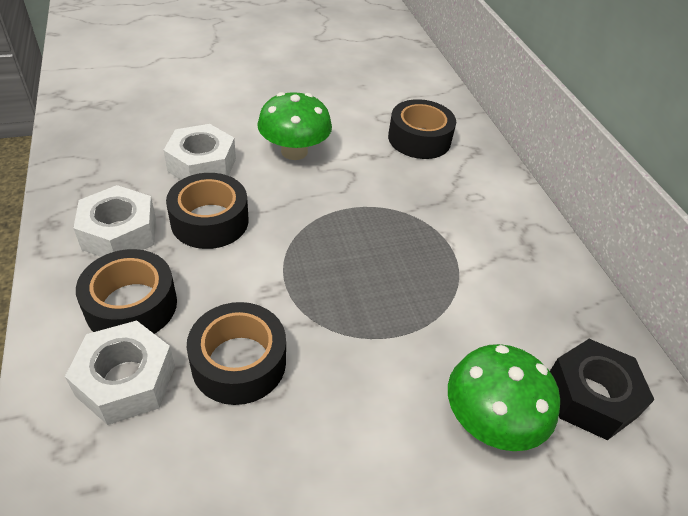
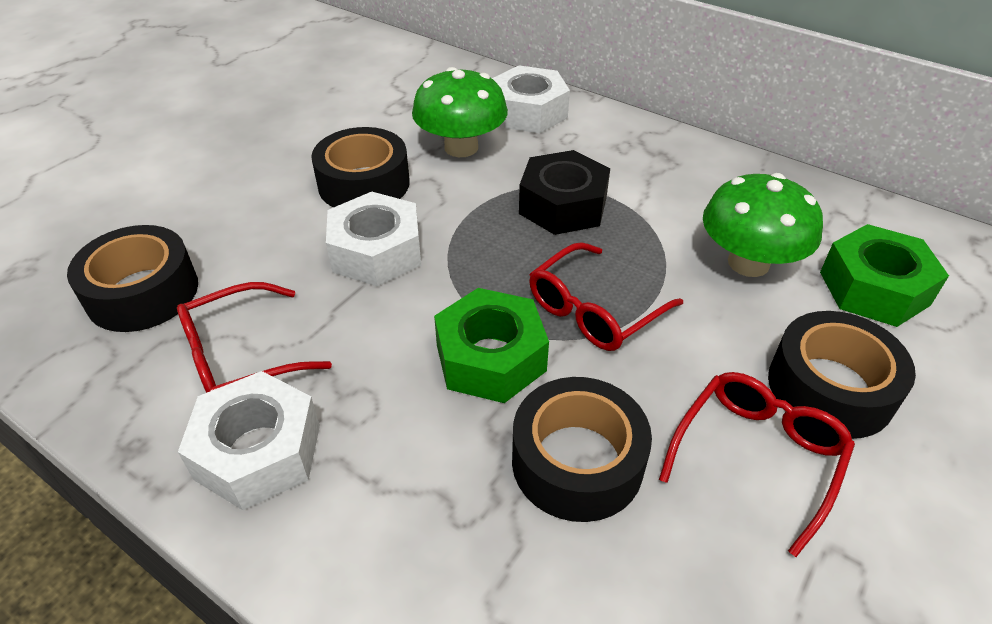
green nut: none = 0 -> [434,288,549,403] [820,224,949,327] = 2
red glasses: none = 0 -> [177,282,332,393] [529,242,683,351] [659,372,855,557] = 3

